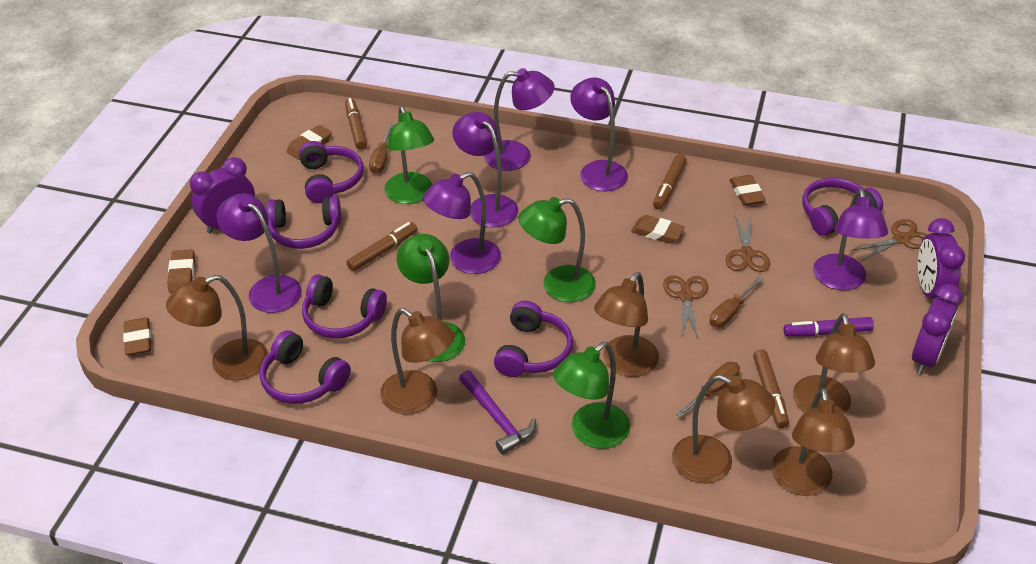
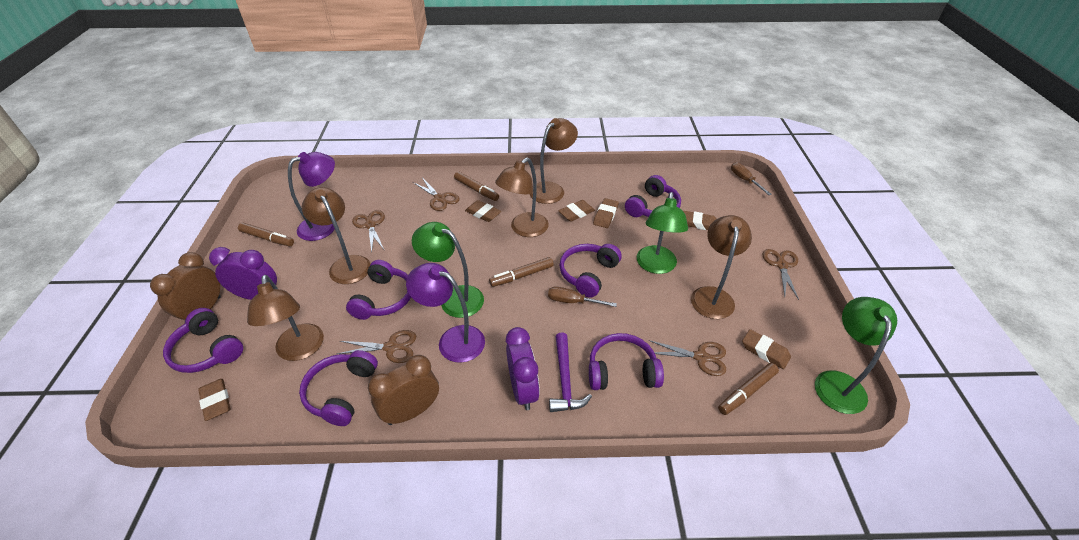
brown clock: none = 0 -> [150,252,221,320] [368,355,439,425] = 2
brown eraser: [123,317,151,355] [167,249,195,293] [287,125,332,160] [631,215,685,243] [730,175,766,205] = 5 -> [198,379,231,421] [465,200,501,222] [558,200,595,221] [593,198,619,228] [683,211,716,230] [742,329,791,369] = 6
brown lamp: [166,275,268,380] [380,308,455,415] [594,272,659,377] [672,375,775,483] [771,388,855,496] [793,313,875,414] = 6 -> [247,275,324,361] [302,187,371,284] [495,157,549,237] [530,118,578,204] [691,215,752,319] = 5
brown scissors: [663,275,709,340] [726,215,770,272] [851,219,928,261] = 3 -> [337,330,416,363] [352,210,385,253] [413,178,460,211] [648,340,726,376] [762,249,799,300] = 5
brown screwdriver: [369,124,394,174] [676,362,740,417] [710,276,763,328] = 3 -> [548,287,617,307] [731,162,772,195] = 2
green lamp: [384,106,434,204] [397,234,465,362] [518,197,596,302] [553,342,630,449] = 4 -> [412,222,484,318] [637,192,688,274] [815,297,897,414] = 3
purple clock: [190,157,255,233] [912,284,962,375] [918,218,965,299] = 3 -> [209,247,277,300] [506,327,540,410] = 2
purple lamp: [216,193,302,313] [423,172,501,274] [452,112,518,227] [484,68,555,171] [570,78,628,191] [813,188,888,291] = 6 -> [288,152,335,241] [406,263,485,363] = 2
purple marker: [783,317,874,337] = 1 -> none = 0

